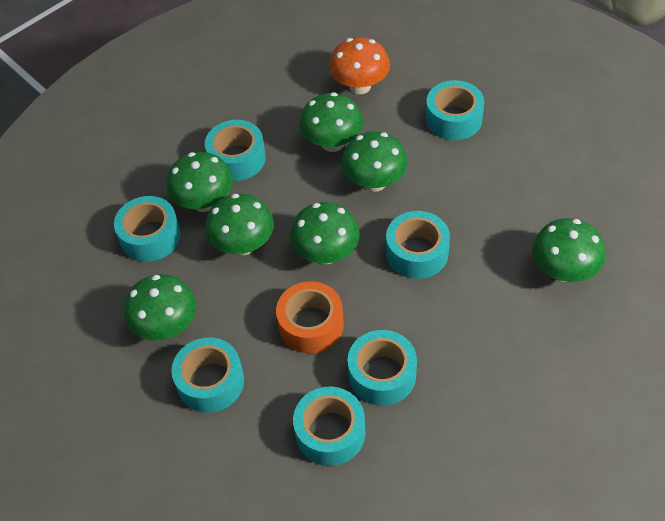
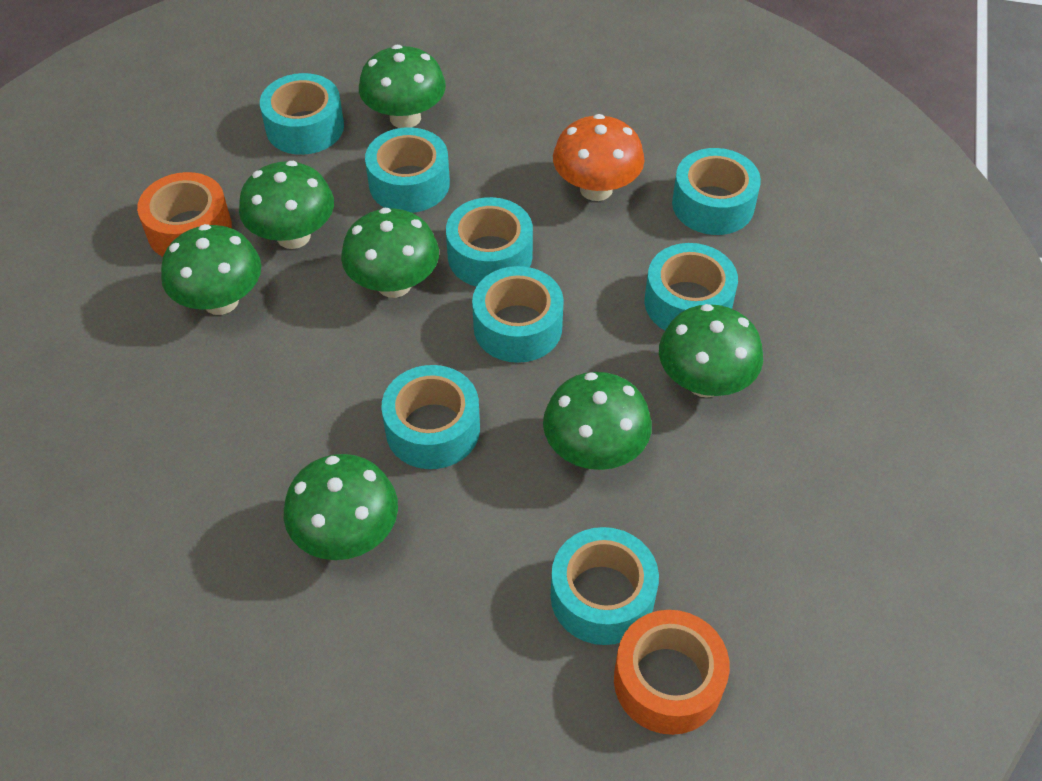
orange tape: [276,281,344,354] = 1 -> [137,172,232,257] [614,610,730,735] = 2
turquoise tape: [114,196,181,262] [171,337,244,413] [205,120,266,181] [293,387,365,466] [347,330,417,406] [386,211,450,279] [426,80,484,140] = 7 -> [260,73,344,155] [365,127,450,213] [381,365,480,469] [446,197,533,287] [472,266,564,363] [551,527,659,645] [645,243,738,330] [672,148,761,235] = 8

